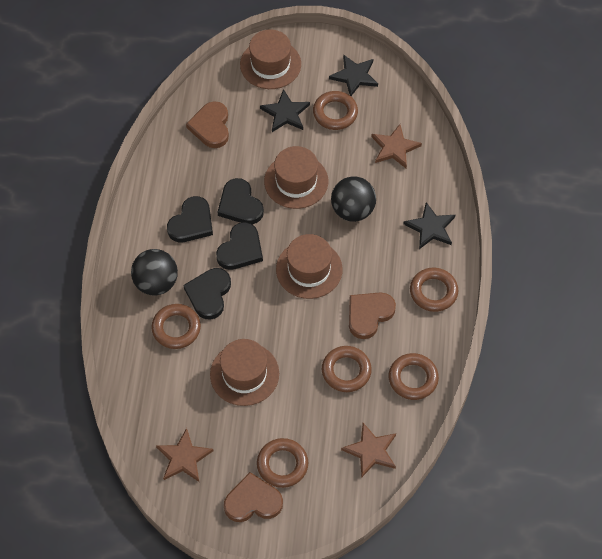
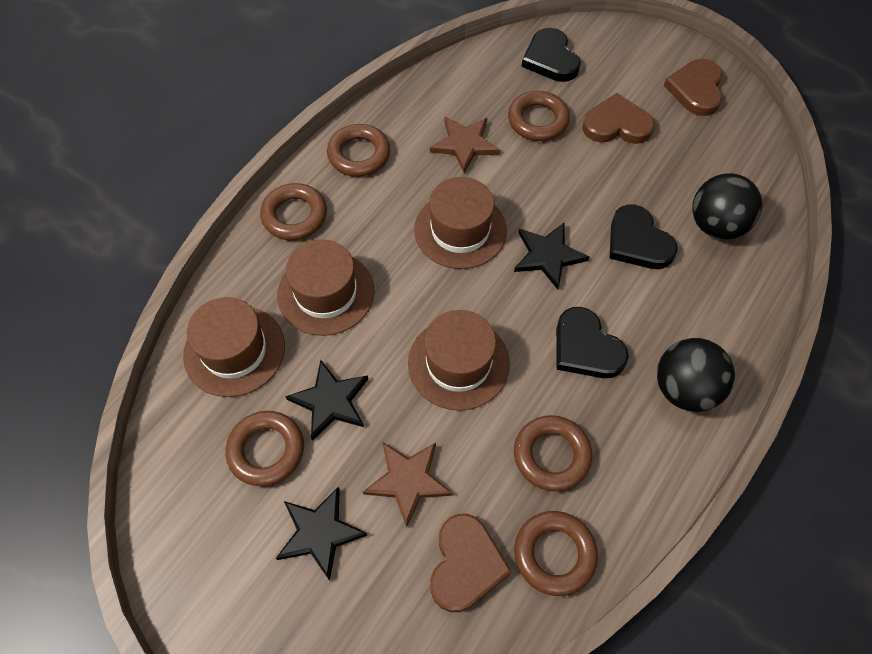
black heart: [167,196,213,242] [184,268,231,320] [216,222,263,270] [218,178,264,224] = 4 -> [522,28,581,82] [556,307,629,378] [609,205,678,269] = 3
brown star: [156,428,213,482] [341,423,396,478] [371,124,422,168] = 3 -> [363,442,452,527] [430,117,500,173] = 2

